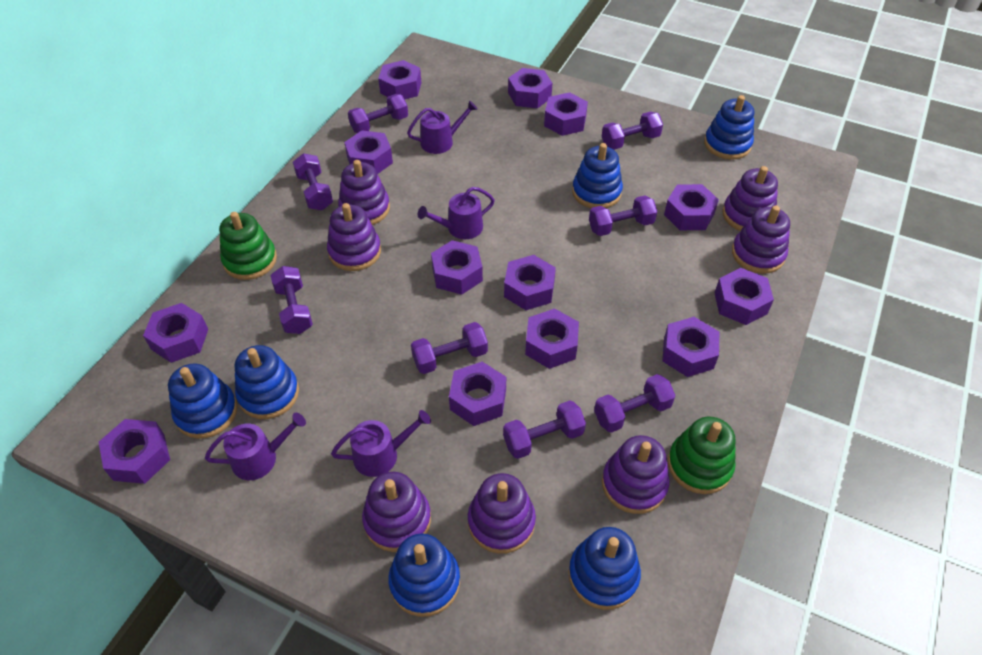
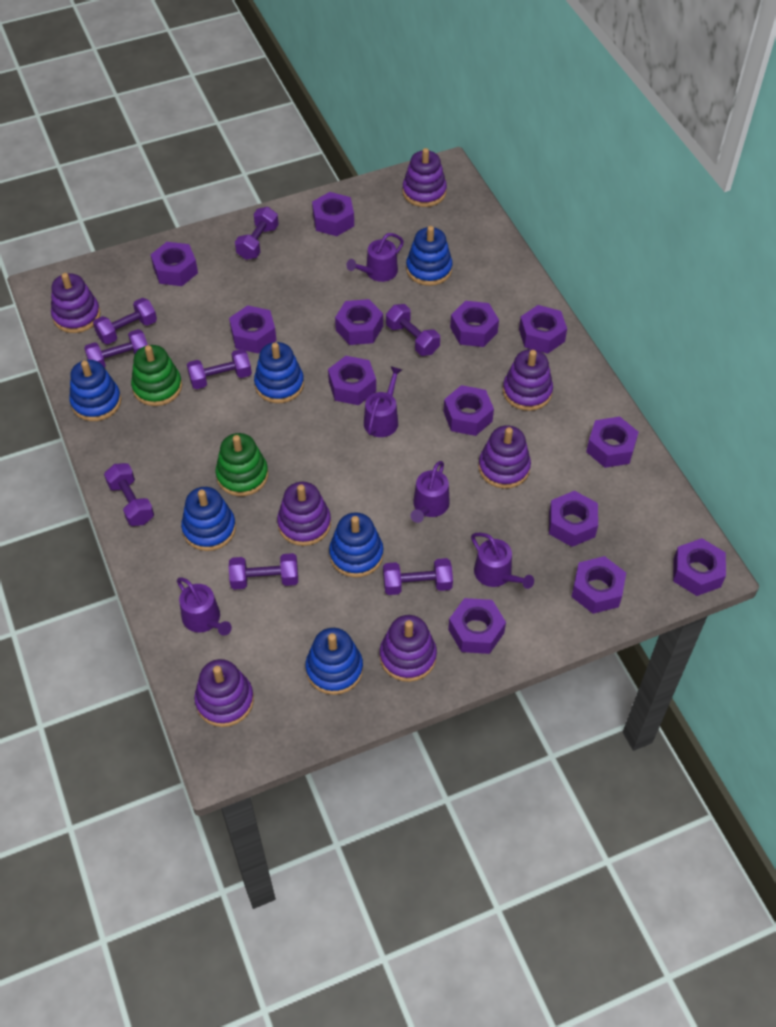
purple watering can: [205,413,306,480] [331,410,431,477] [407,101,478,154] [418,187,495,239] = 4 -> [177,578,232,636] [346,233,404,282] [364,366,402,437] [411,461,450,523] [471,533,534,589] = 5

